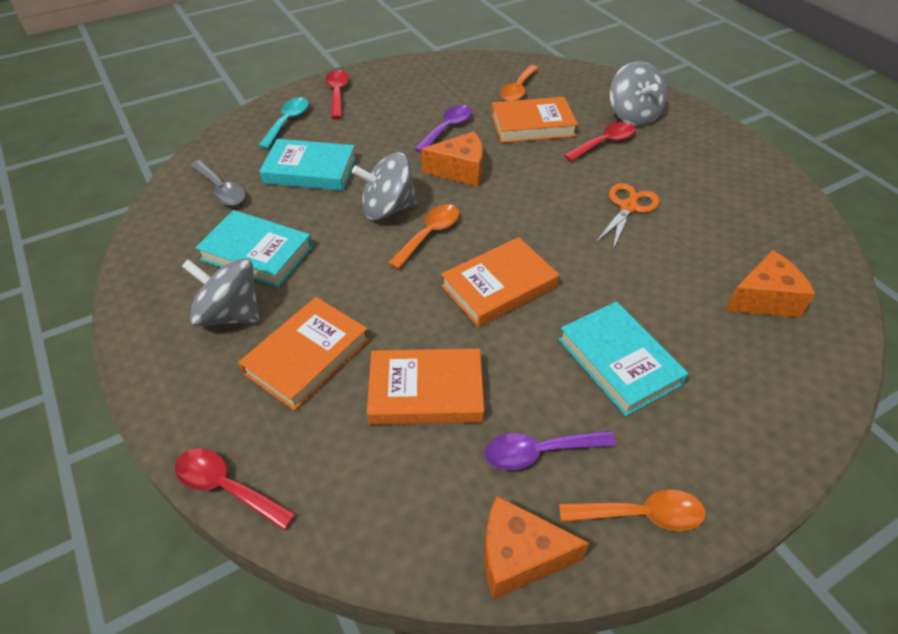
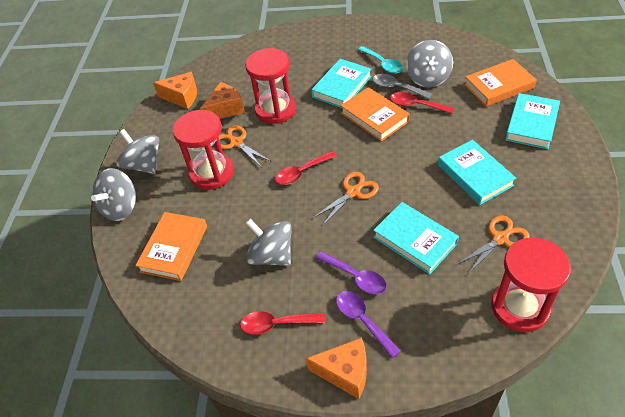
grey spinning top: [182,258,260,326] [352,152,418,220] [610,61,667,126] = 3 -> [91,168,136,221] [116,129,159,174] [246,219,291,266] [406,40,453,87] = 4
orange book: [238,297,369,411] [367,349,484,425] [441,237,559,327] [491,97,578,143] = 4 -> [135,212,207,281] [341,87,410,142] [464,59,537,107] = 3
orange scissors: [595,183,660,249] = 1 -> [218,125,272,167] [313,172,379,226] [456,216,530,275] = 3
orange spoon: [388,204,459,269] [500,65,538,101] [559,490,706,531] = 3 -> none = 0
red hourglass: none = 0 -> [173,110,234,190] [245,48,296,124] [491,238,571,332] = 3
turquoise book: [195,210,313,287] [259,139,356,191] [558,301,688,416] = 3 -> [311,59,371,109] [373,202,459,274] [438,140,516,205] [505,93,560,149] = 4

